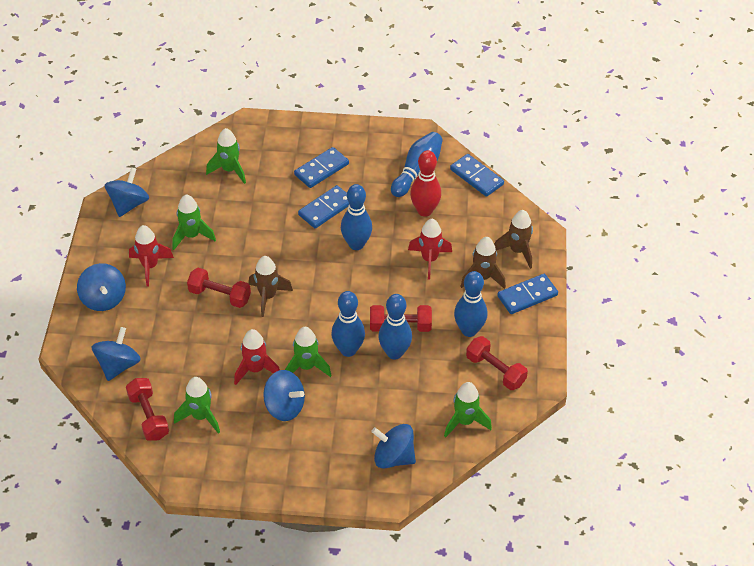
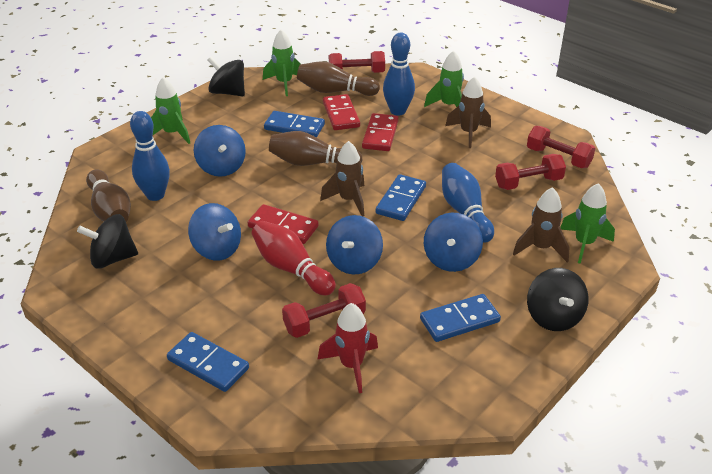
black spinning top: none = 0 -> [77,214,138,268] [207,57,245,96] [527,268,589,331] = 3
blue bowling pin: [331,291,365,357] [341,184,372,250] [378,294,412,360] [391,132,443,197] [454,271,487,337] = 5 -> [130,111,170,201] [383,33,415,116] [442,163,494,243] = 3
blue spinning top: [77,263,126,311] [92,327,141,381] [105,168,149,217] [263,370,305,421] [371,424,416,469] = 5 -> [188,203,241,261] [194,125,246,177] [326,215,383,275] [424,213,483,272] = 4
brown bowling pin: none = 0 -> [86,169,131,222] [269,131,363,166] [297,61,380,96] = 3
green rocket: [172,194,216,250] [174,377,220,434] [206,128,246,184] [285,327,331,377] [444,382,492,438] = 5 -> [151,77,190,144] [263,29,300,96] [424,50,464,107] [560,183,615,264] = 4
red domino: none = 0 -> [248,204,319,244] [323,94,360,130] [362,113,399,151] = 3
red rocket: [129,225,174,287] [234,329,280,385] [408,219,452,280] = 3 -> [318,303,378,393] = 1

